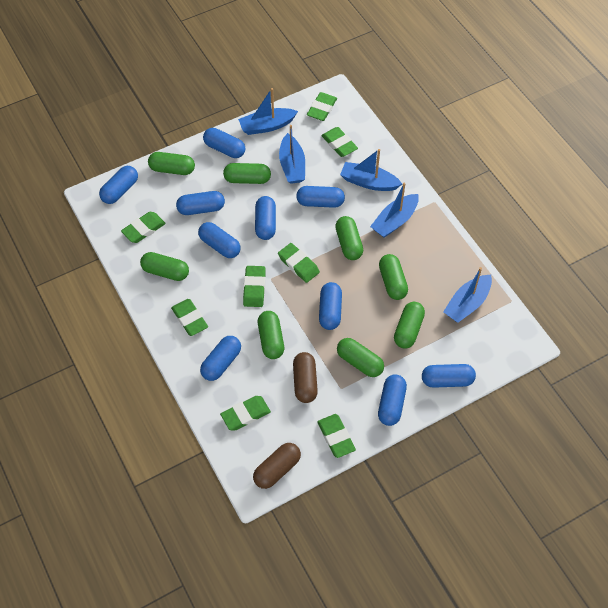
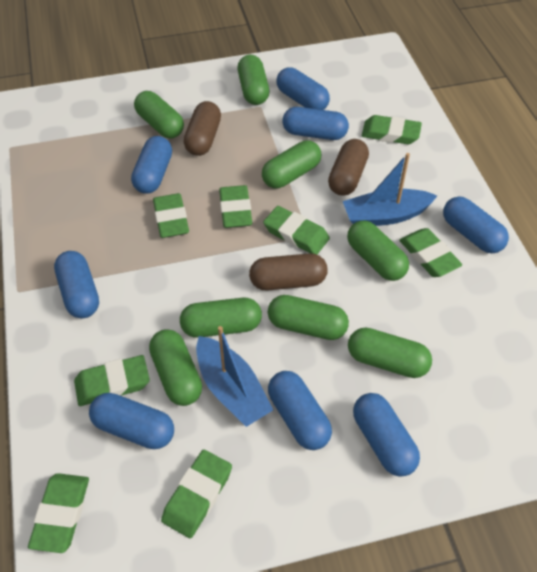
blue boat: [238,88,298,135] [279,125,305,184] [340,149,402,191] [370,183,419,238] [443,267,492,323] = 5 -> [196,326,273,427] [343,153,437,226] = 2
blue capsule: [99,166,138,204] [176,191,225,215] [198,222,241,258] [200,336,241,381] [203,128,245,158] [255,196,276,240] [296,186,345,208] [319,282,342,330] [378,374,407,426] [422,364,476,388] = 10 -> [54,251,99,318] [89,393,174,449] [131,136,172,194] [268,371,332,450] [277,67,330,110] [282,107,349,140] [353,393,420,477] [443,196,509,253] = 8
brown capsule: [253,443,301,489] [293,352,318,403] = 2 -> [184,101,221,156] [249,253,328,291] [328,139,369,196] = 3

